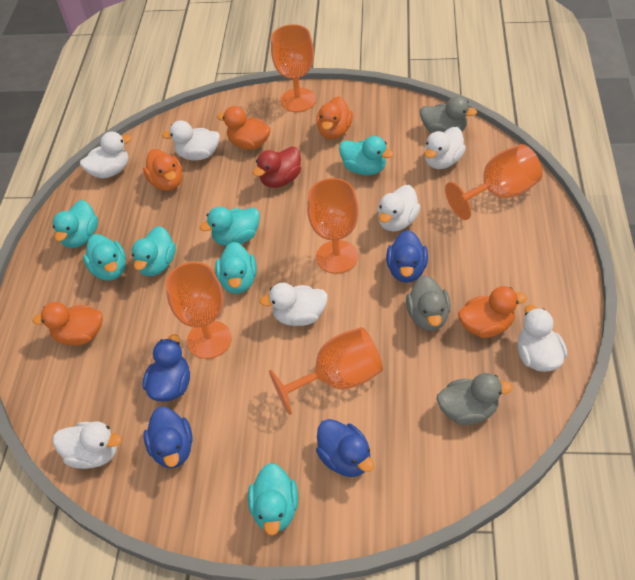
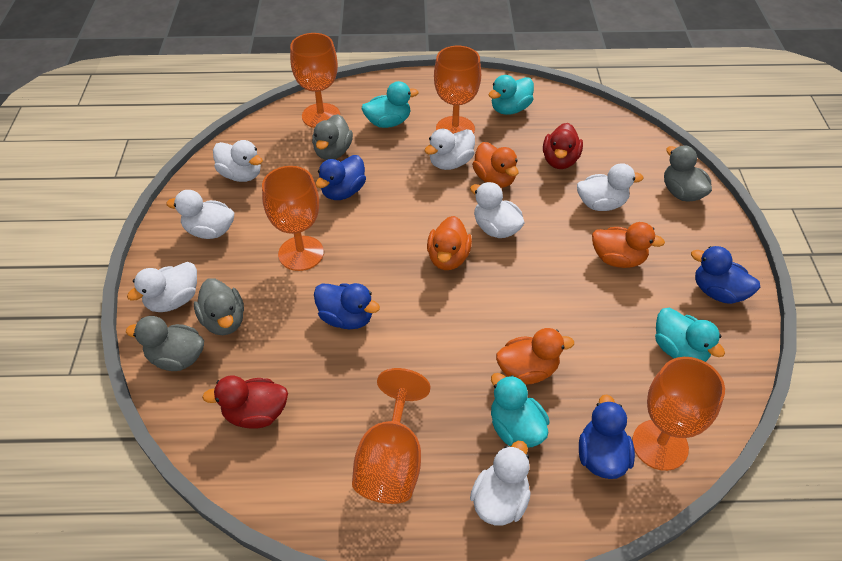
grey duck: [406,275,451,331] [420,96,477,133] [436,373,513,425] = 3 -> [126,316,204,371] [194,278,244,335] [312,114,353,160] [664,145,712,202] = 4
orange duck: [32,302,103,346] [143,149,182,191] [217,106,271,150] [316,96,353,139] [458,286,527,338] = 5 -> [427,216,472,270] [472,142,519,188] [496,328,574,385] [592,222,665,268] = 4
red duck: [253,146,301,188] = 1 -> [202,375,288,429] [543,123,583,169] = 2
turquoise duck: [53,200,98,248] [83,234,126,281] [131,226,176,276] [200,207,260,246] [215,242,257,294] [248,463,298,536] [339,136,394,175] = 7 -> [362,81,419,128] [489,75,534,115] [491,373,549,448] [655,307,725,362] = 4

